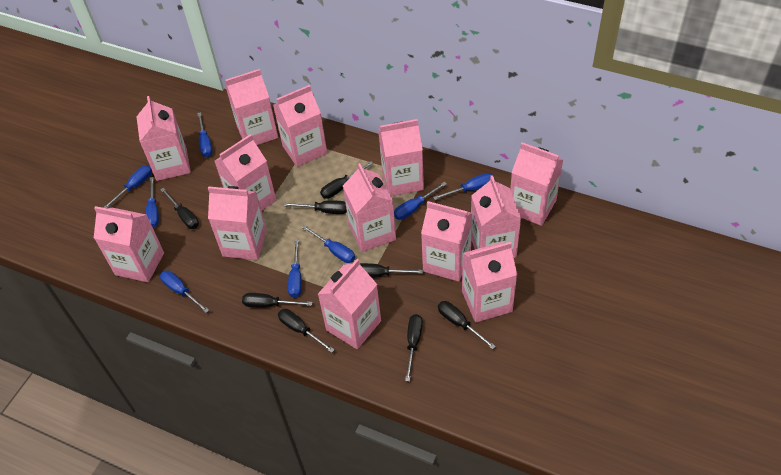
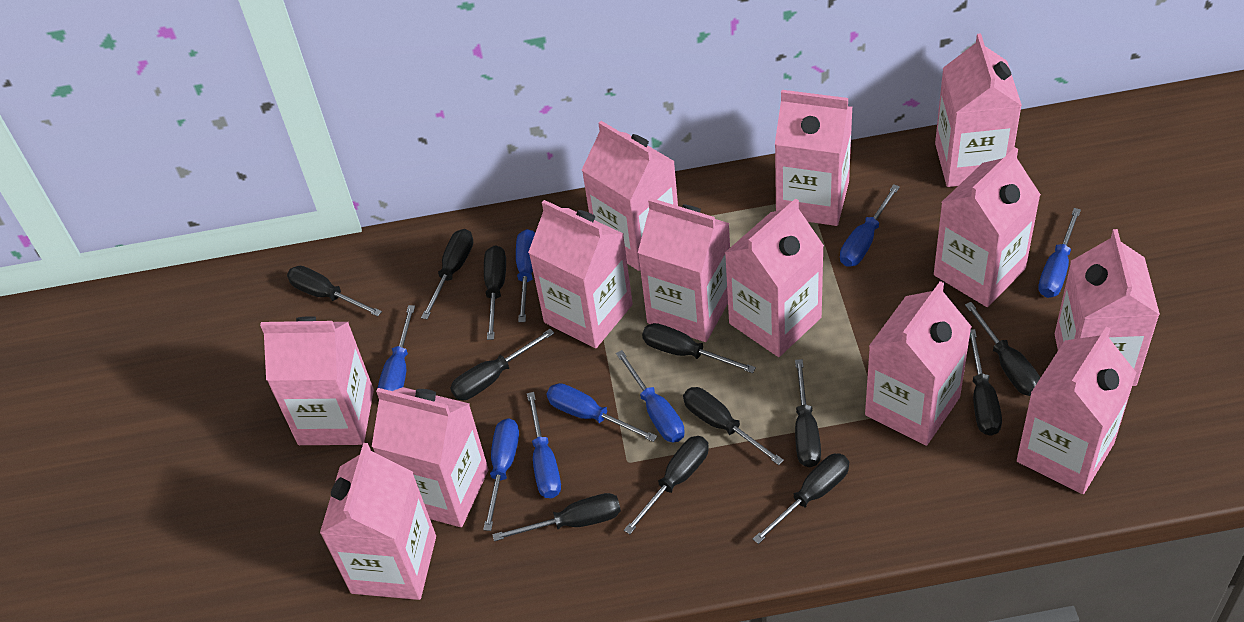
black screwdriver: [160,188,199,229] [242,293,312,308] [278,309,335,353] [284,200,347,214] [320,162,374,199] [360,263,423,278] [405,314,423,382] [438,301,496,349] = 8 -> [287,266,382,317] [421,229,473,319] [450,329,554,400] [484,245,506,340] [492,493,621,541] [624,436,709,534] [642,323,756,373] [683,387,784,465] [753,453,849,544] [795,359,821,467] [965,302,1040,396] [969,329,1002,436] = 12

